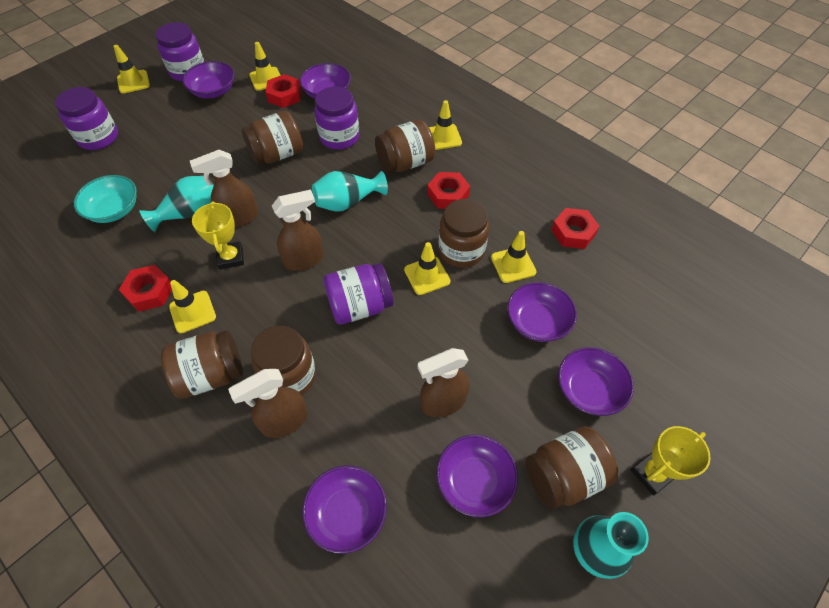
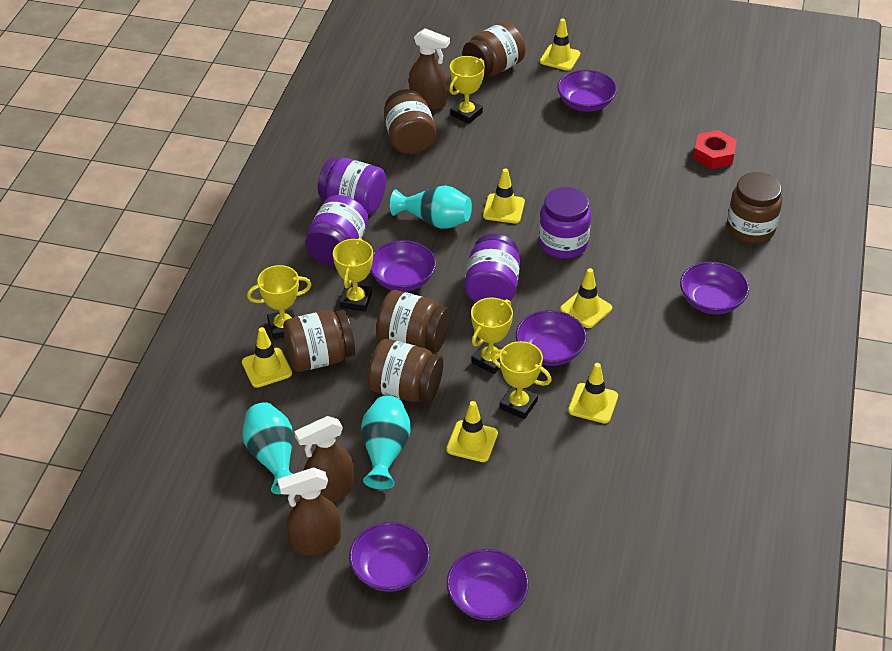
brown spray bottle: [190,150,259,227] [228,369,308,438] [272,190,324,271] [418,348,470,417] = 4 -> [277,468,341,555] [294,416,354,503] [409,28,450,110] = 3
red nut: [119,265,172,312] [266,74,301,108] [427,172,470,209] [551,208,599,249] = 4 -> [694,130,737,169] = 1
turquoise bowl: [74,175,137,223] = 1 -> none = 0
yellow trophy: [192,201,244,270] [631,426,711,496] = 2 -> [247,265,311,339] [333,238,373,312] [449,56,485,124] [471,297,513,374] [490,341,552,419] = 5

